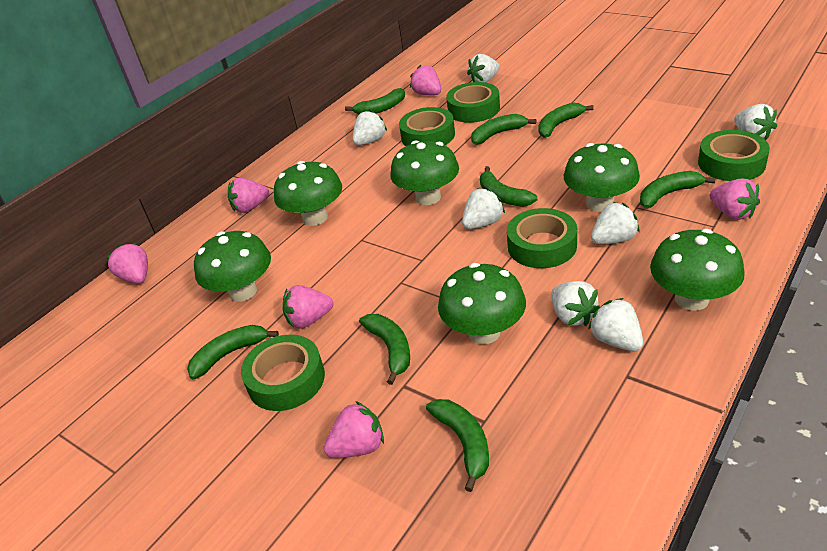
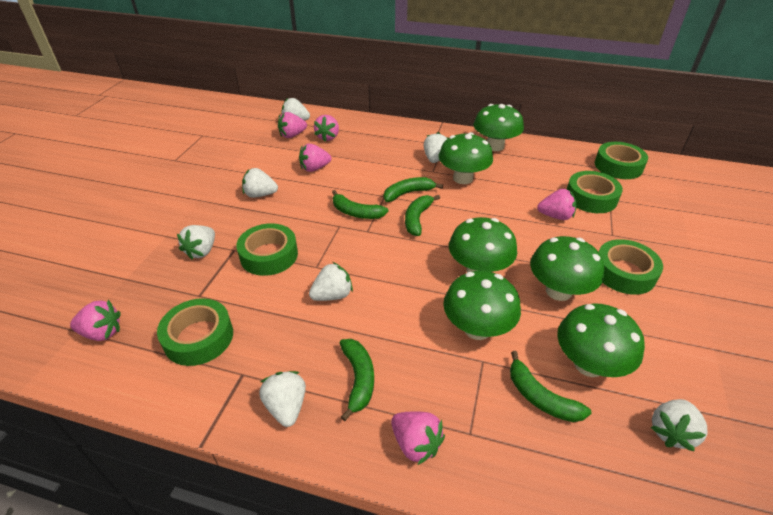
green banana: [187,325,279,380] [345,88,405,115] [359,314,410,385] [426,399,489,492] [471,114,537,145] [480,166,537,207] [538,103,594,138] [640,171,715,208] = 8 -> [332,190,389,219] [340,339,374,421] [384,177,443,202] [405,195,440,236] [510,351,591,422] = 5

